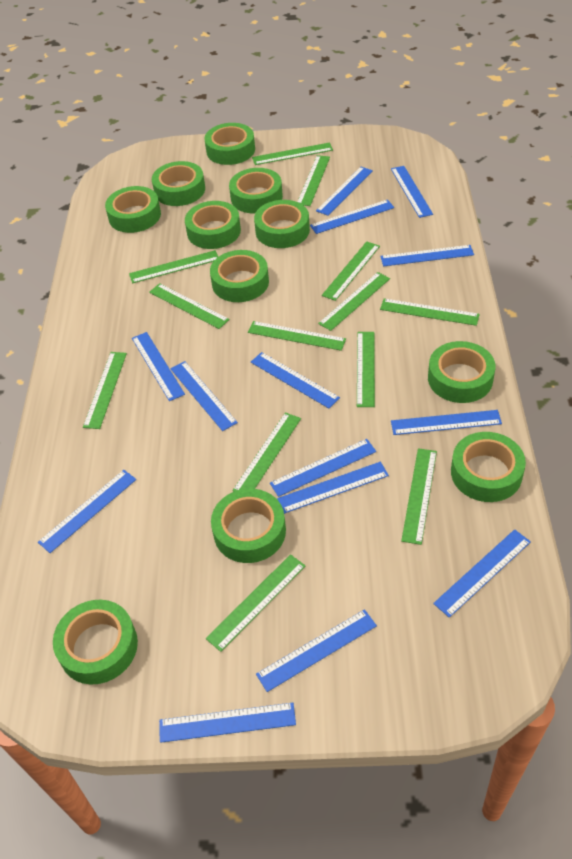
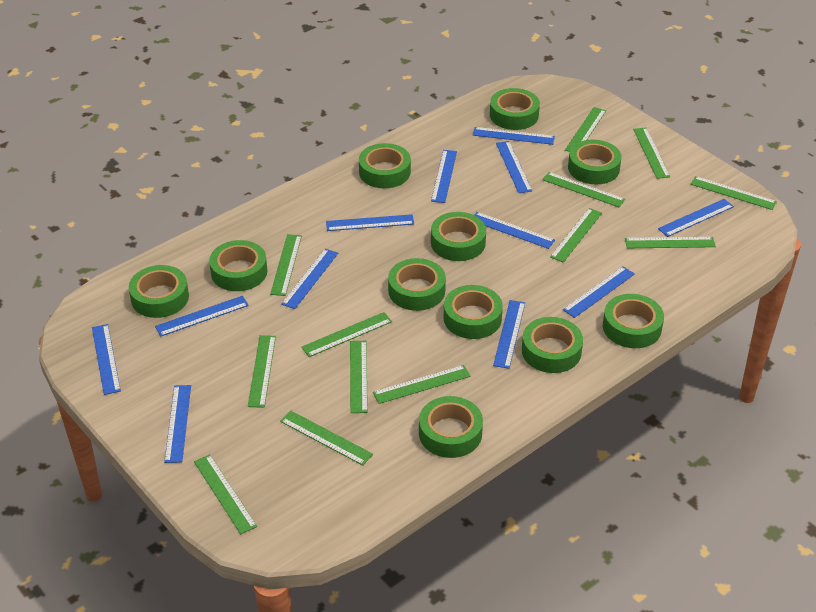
blue ruler: [38,470,136,553] [132,332,185,401] [159,703,296,743] [170,361,238,431] [251,352,340,408] [256,609,377,692] [270,439,376,497] [277,462,389,514] [310,200,394,234] [316,167,373,216] [380,245,474,266] [391,166,433,218] [391,410,502,435] [433,529,531,618] = 14 -> [92,324,121,395] [155,296,249,336] [164,385,191,463] [281,249,338,309] [326,214,414,231] [431,150,457,203] [473,127,555,145] [474,212,555,249] [493,300,525,369] [496,141,532,193] [563,266,635,318] [658,199,734,237] = 12

